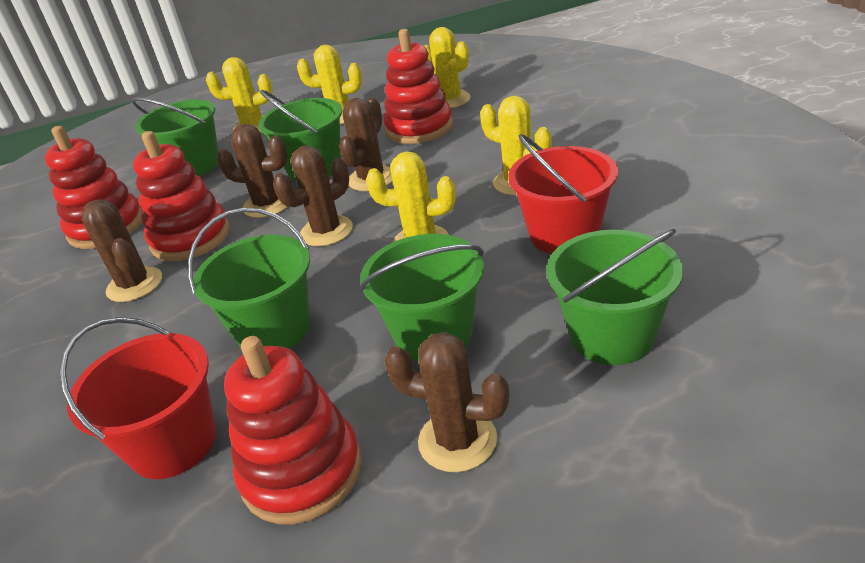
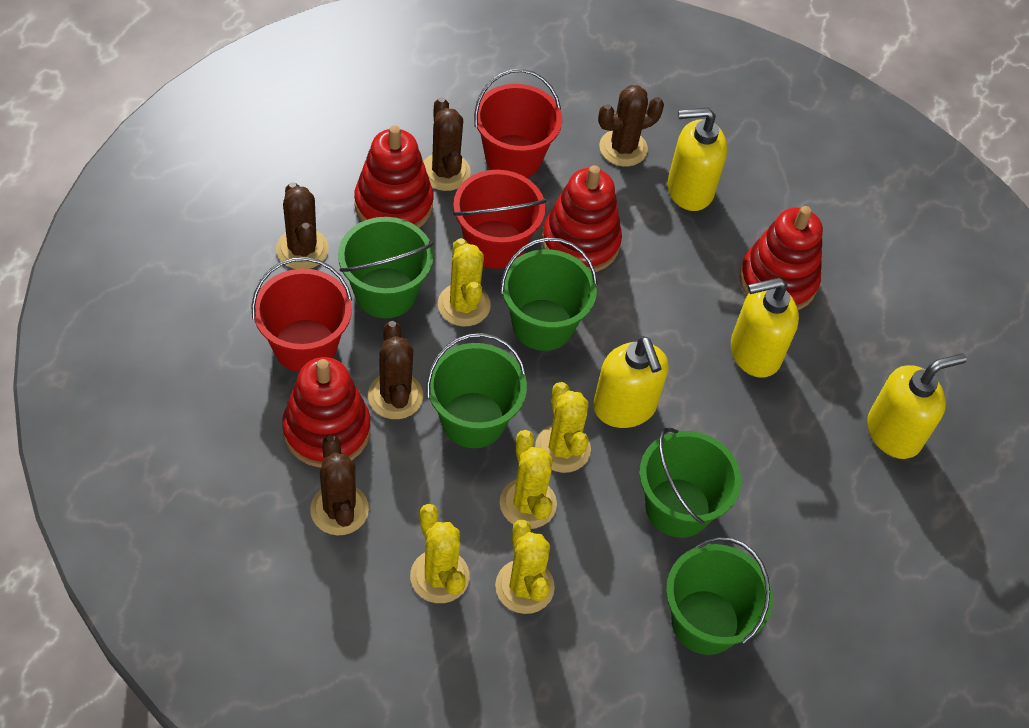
red bucket: [59,317,216,479] [508,134,618,254] = 2 -> [251,257,352,372] [453,170,547,269] [474,69,562,178] = 3
yellow soap dispenser: none = 0 -> [593,336,668,428] [668,108,727,211] [731,278,799,378] [867,353,967,459] = 4

